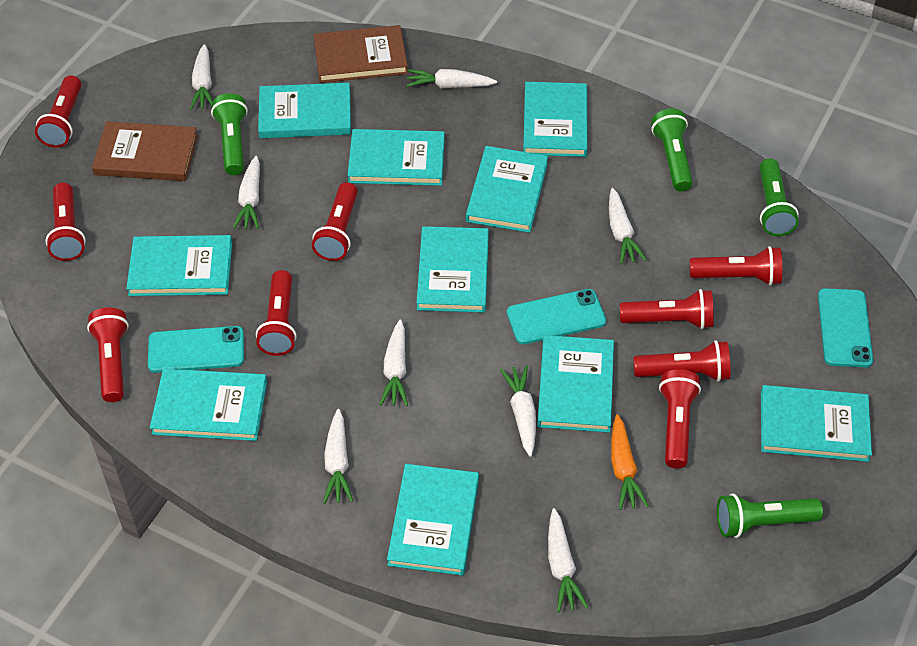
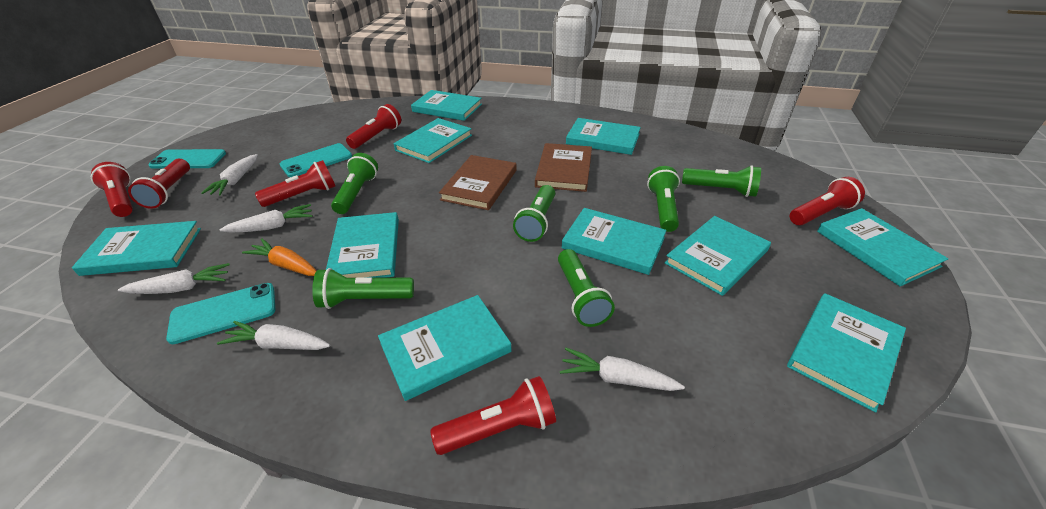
green flashlight: [211,93,248,175] [651,109,693,192] [717,493,823,538] [759,158,799,236] = 4 -> [312,268,414,309] [331,153,378,214] [513,185,555,242] [558,249,615,327] [647,166,680,232] [682,165,761,197] = 6
red flashlight: [35,75,82,148] [46,183,86,261] [87,307,129,402] [256,270,297,356] [312,182,358,261] [620,289,714,329] [633,340,731,382] [659,369,701,469] [690,246,782,286] = 9 -> [91,162,133,217] [128,159,190,209] [255,160,335,207] [346,104,401,149] [430,376,556,455] [790,177,865,225] = 6
white carrot: [190,44,213,110] [233,156,260,229] [323,409,353,504] [379,319,408,406] [406,69,497,88] [500,365,536,457] [548,508,588,612] [609,188,646,264] = 8 -> [118,263,230,294] [201,154,258,196] [217,321,330,350] [219,204,313,233] [560,348,685,391] = 5

